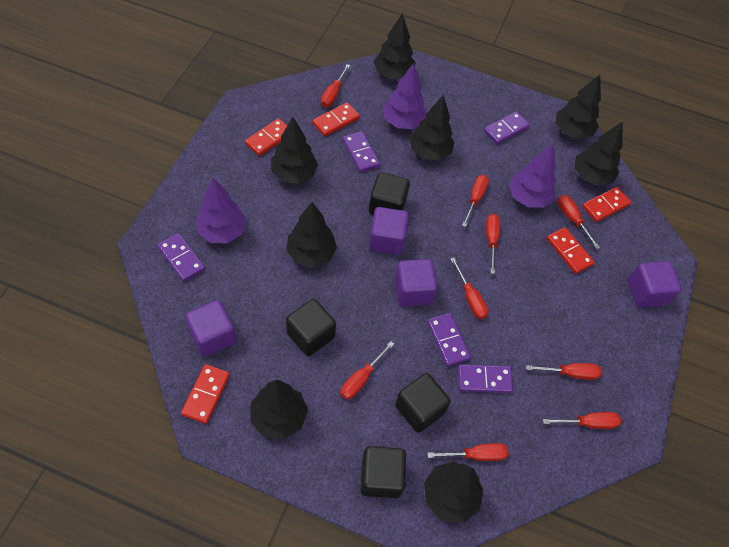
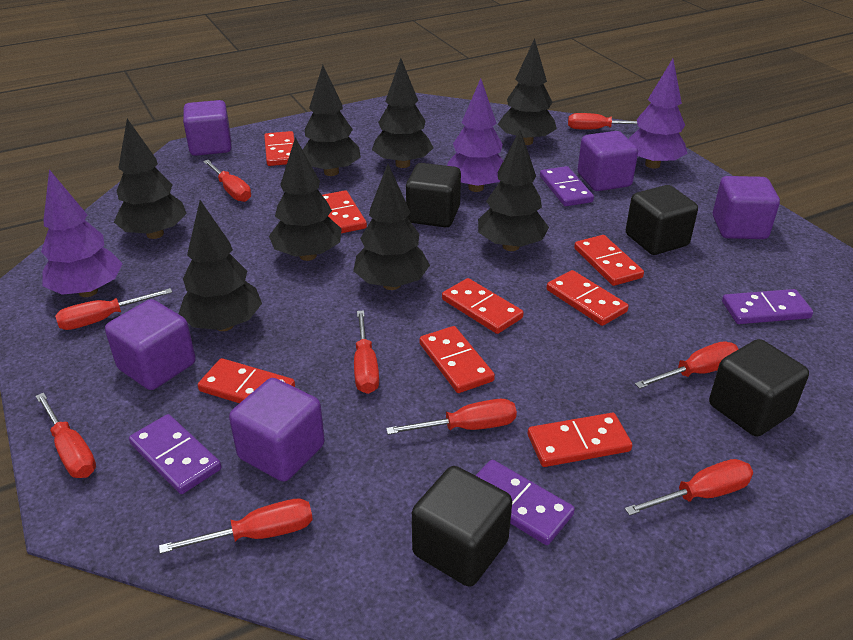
purple cube: [185,300,236,357] [369,207,409,255] [395,259,437,306] [628,261,681,308] = 4 -> [105,299,196,390] [183,100,232,156] [229,378,325,482] [578,131,638,191] [713,176,780,239] = 5
purple domino: [157,233,205,282] [342,131,380,172] [427,313,471,367] [458,364,513,393] [484,111,530,144] = 5 -> [129,414,222,494] [475,460,575,545] [540,166,594,206] [722,289,813,324] = 4
red domino: [181,364,230,424] [245,118,287,156] [312,102,360,136] [546,227,595,274] [582,187,631,222] = 5 -> [198,358,295,403] [264,131,294,166] [322,190,367,233] [419,326,495,393] [442,278,524,334] [528,413,632,467] [547,270,629,326] [574,235,644,286] = 8

